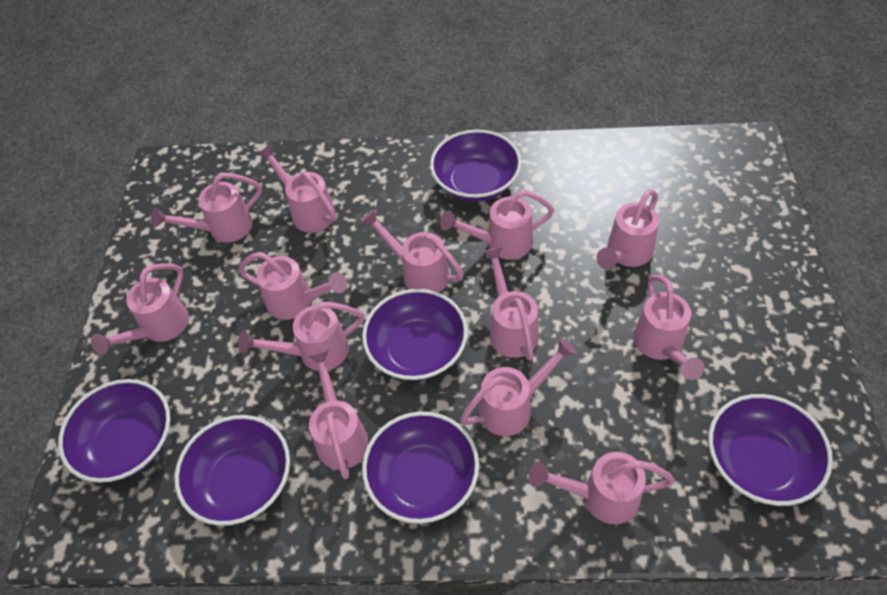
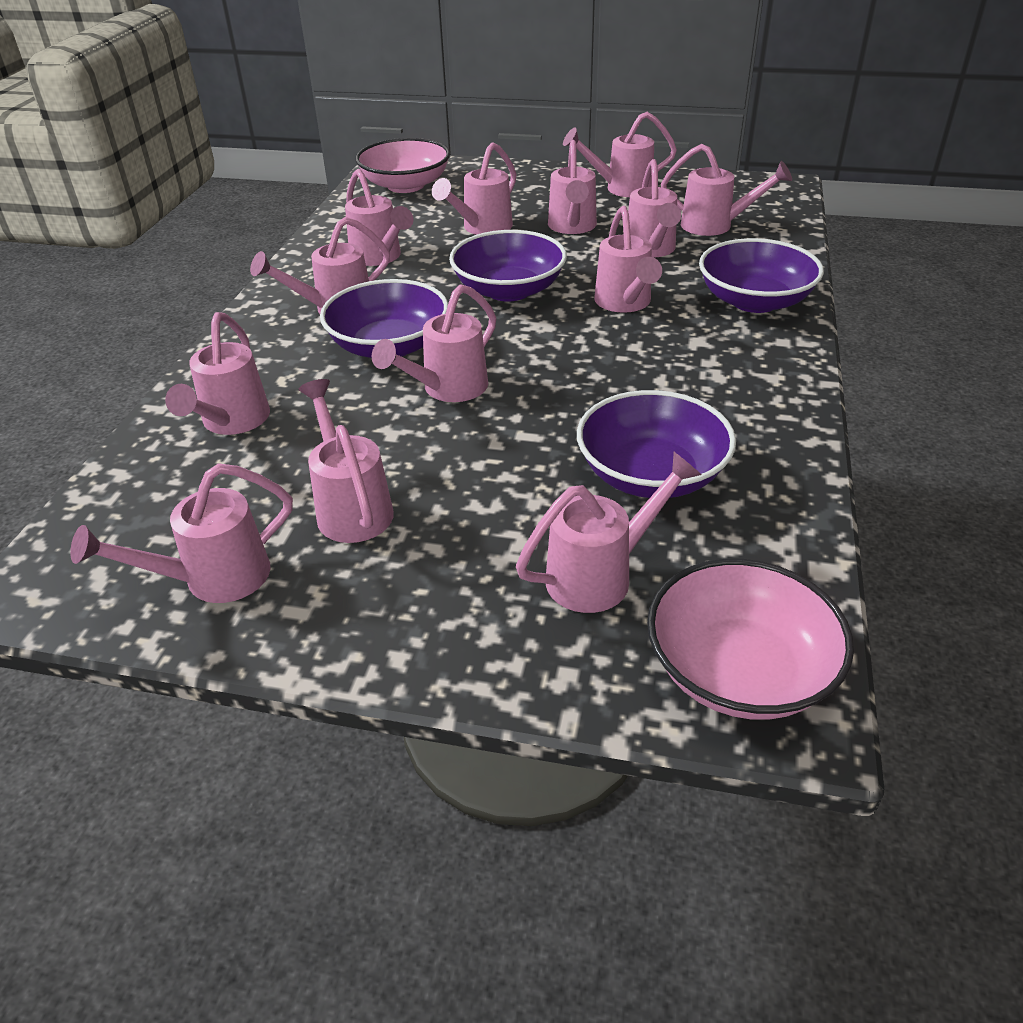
pink bowl: none = 0 -> [355,138,450,193] [647,559,854,720] = 2
purple bowl: [58,379,170,483] [175,415,290,526] [362,289,468,381] [362,411,479,524] [430,130,521,202] [708,394,833,506] = 6 -> [320,279,448,358] [449,230,567,301] [577,390,736,498] [699,238,824,313] = 4

